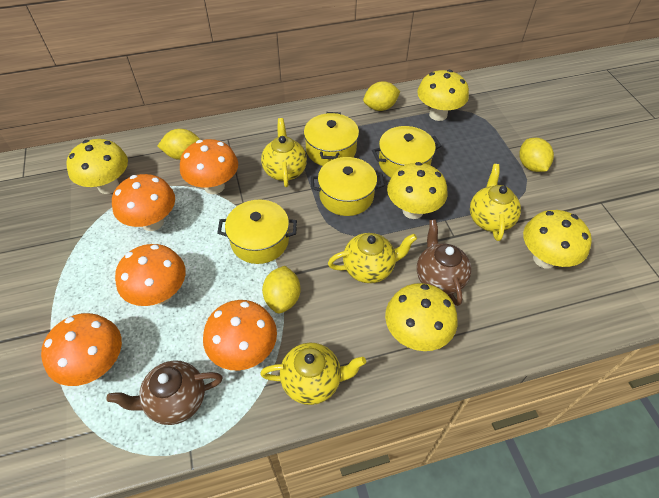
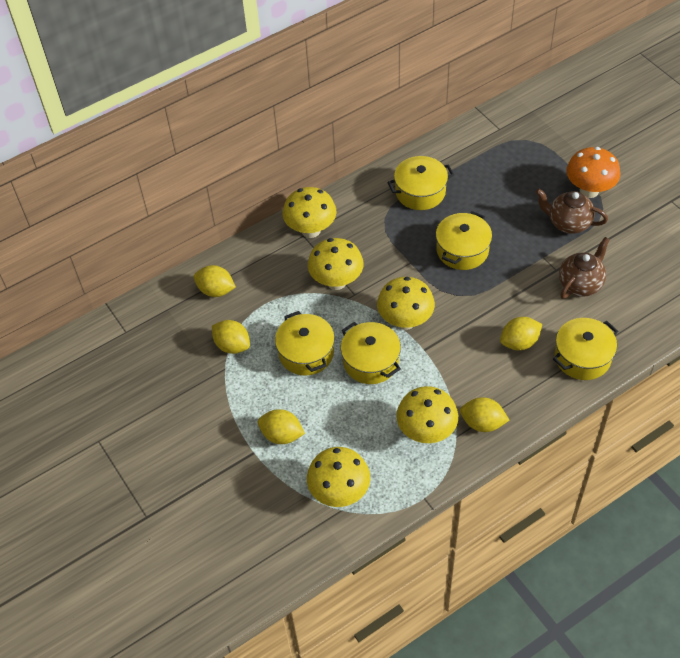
orange mushroom: [41,313,122,386] [112,174,175,231] [115,244,186,306] [180,139,238,194] [203,300,277,370] = 5 -> [566,147,621,198] = 1
yellow lemon: [158,129,201,160] [262,266,301,313] [363,81,401,111] [519,138,554,172] = 4 -> [194,265,236,297] [212,320,250,354] [258,409,305,444] [460,397,509,432] [500,317,542,350] = 5
yellow pot: [217,200,297,264] [304,112,359,166] [311,157,385,216] [372,126,441,177] = 4 -> [275,311,335,376] [341,322,401,384] [387,156,454,210] [436,211,492,270] [553,318,618,380] = 5
yellow teapot: [260,343,366,405] [261,118,307,187] [328,233,417,283] [470,164,521,241] = 4 -> none = 0

